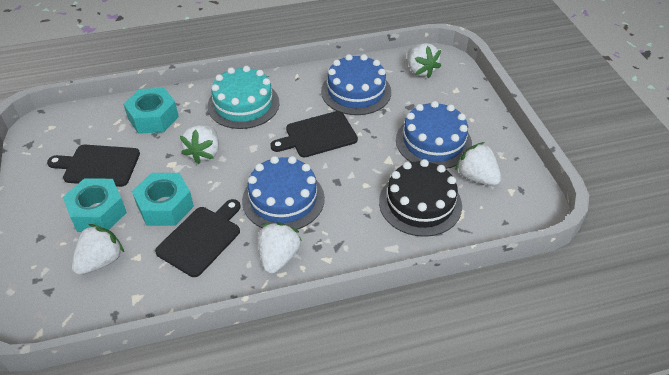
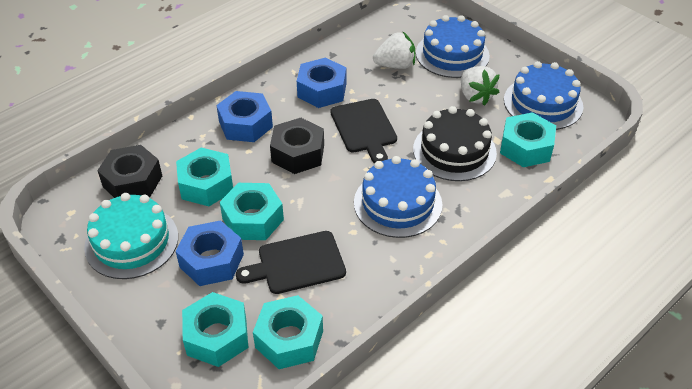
black cutting board: [47,145,140,187] [155,199,241,277] [270,111,358,158] = 3 -> [236,231,346,294] [331,99,397,164] = 2
black nut: none = 0 -> [97,145,162,198] [270,118,324,174] = 2
blue nut: none = 0 -> [176,220,244,286] [216,91,273,142] [297,58,346,108] = 3
turquoise nut: [63,178,127,232] [123,88,179,134] [132,173,194,226] = 3 -> [176,148,233,206] [182,292,248,367] [220,183,284,240] [253,295,323,369] [500,112,556,167] = 5
white strawberry: [72,224,124,275] [180,125,219,164] [258,222,302,274] [407,43,441,78] [455,142,501,186] = 5 -> [373,31,416,69] [461,66,500,106] = 2

